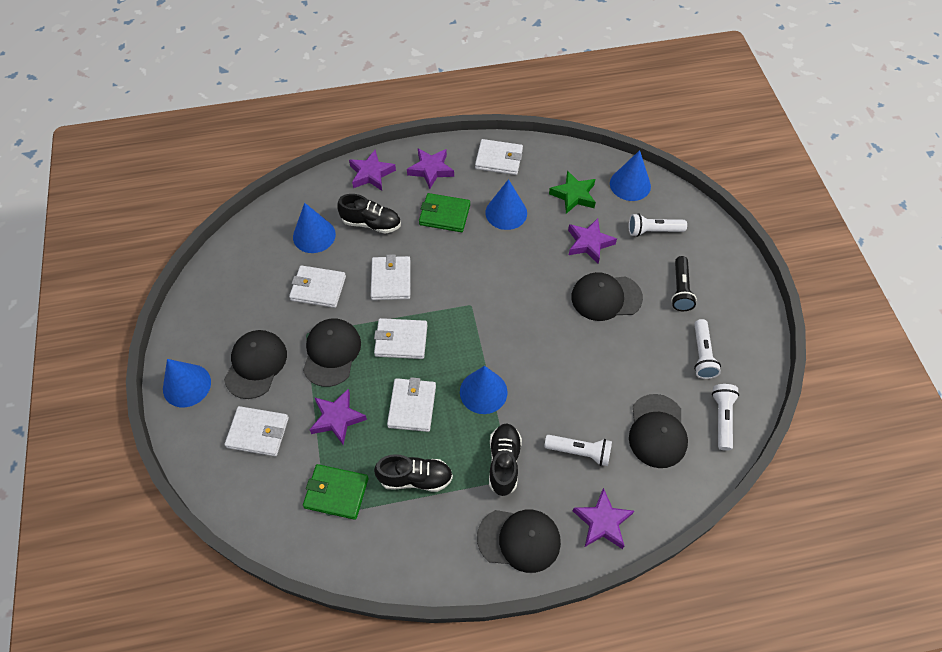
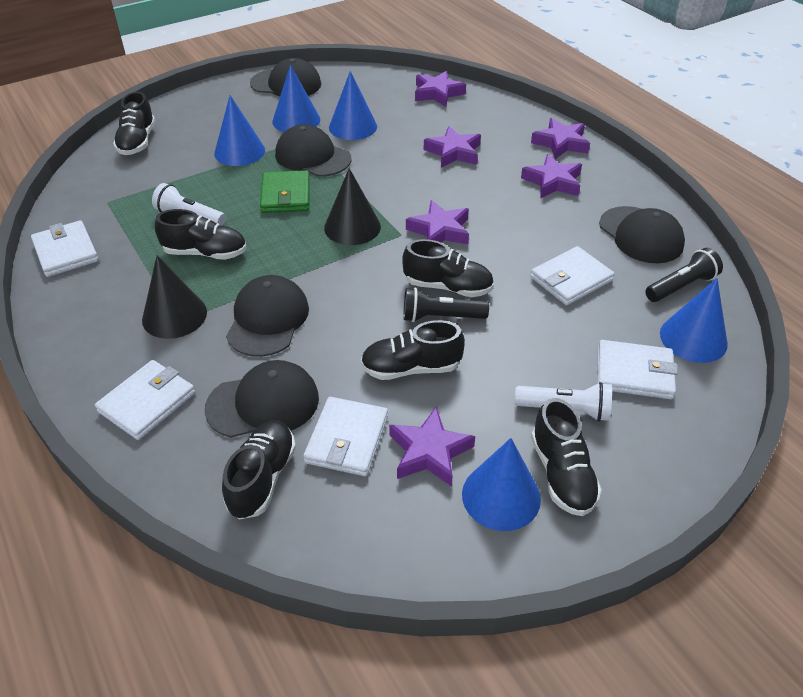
black cone: none = 0 -> [142,255,207,339] [324,168,381,245] = 2
black flashlight: [671,256,697,311] = 1 -> [404,287,489,322] [645,248,723,302] = 2
black shoe: [337,194,401,234] [374,454,453,492] [489,424,522,496] = 3 -> [113,92,155,155] [155,209,246,260] [222,420,296,520] [361,320,465,380] [402,239,494,297] [531,398,602,516] = 6
green star: [549,170,596,214] = 1 -> none = 0
green wallet: [303,464,369,520] [419,193,470,232] = 2 -> [260,170,310,213] = 1
purple star: [310,389,367,445] [349,150,396,191] [407,149,454,189] [568,218,617,264] [573,488,634,549] = 5 -> [389,407,475,487] [406,200,469,244] [415,71,466,107] [424,126,481,168] [521,154,582,198] [531,118,590,159] = 6
white flashlight: [544,435,612,466] [629,213,687,237] [694,319,721,379] [712,384,739,451] = 4 -> [152,183,226,226] [515,382,612,422] = 2
white wallet: [224,406,289,456] [289,265,346,308] [371,254,411,300] [374,318,427,359] [387,377,436,432] [475,139,523,175] = 6 -> [31,220,99,277] [95,360,195,440] [303,397,388,476] [530,246,614,305] [597,340,678,399] = 5

